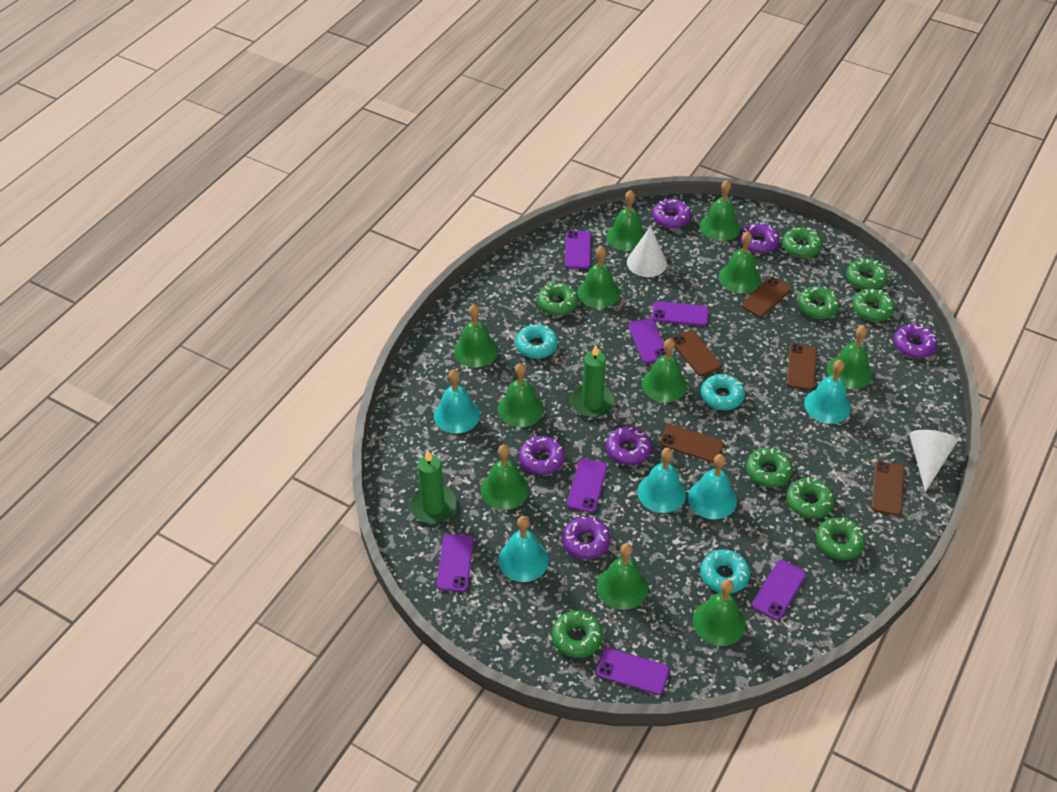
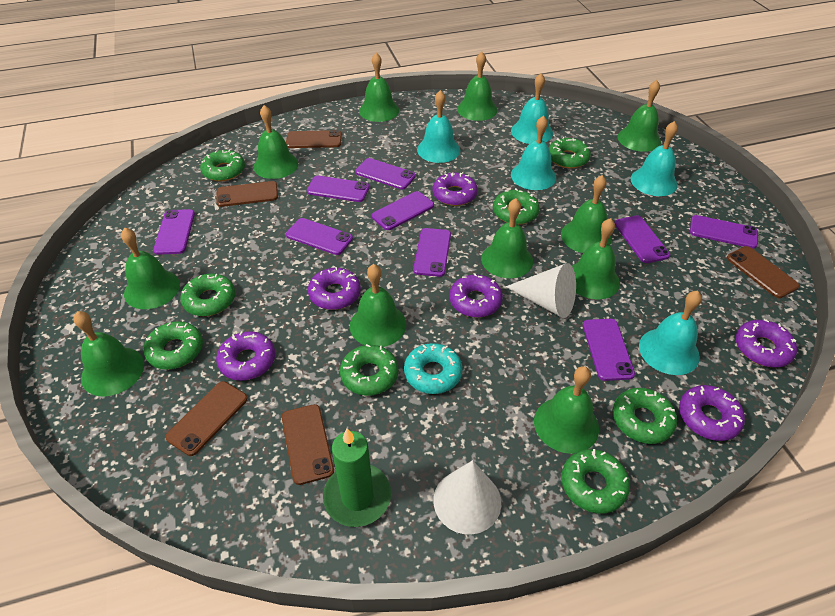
green candle: [410,451,457,523] [570,345,615,418] = 2 -> [323,428,391,527] = 1
green donut: [537,283,578,316] [552,610,603,658] [746,448,793,487] [782,227,822,258] [786,477,834,519] [798,286,840,319] [816,517,865,560] [846,259,888,290] [852,289,895,322] = 9 -> [143,321,203,370] [180,274,235,316] [200,149,245,181] [340,344,399,396] [493,188,540,225] [549,137,591,168] [561,449,630,514] [613,388,677,444] = 8
purple phone: [437,534,474,592] [565,231,591,269] [567,459,607,513] [596,648,669,695] [628,318,666,364] [652,301,709,326] [752,560,806,620] = 7 -> [153,209,195,255] [286,218,353,255] [307,176,370,202] [355,158,416,189] [372,191,434,230] [413,228,451,277] [583,319,635,381] [614,215,670,263] [690,215,758,249] = 9
turquoise donut: [516,324,558,359] [700,549,750,593] [701,374,745,410] = 3 -> [404,343,462,394] = 1

